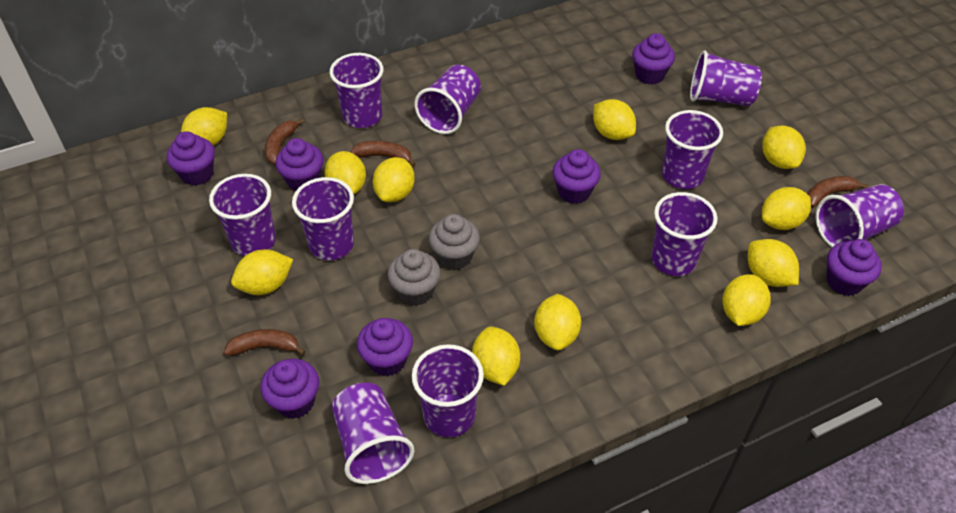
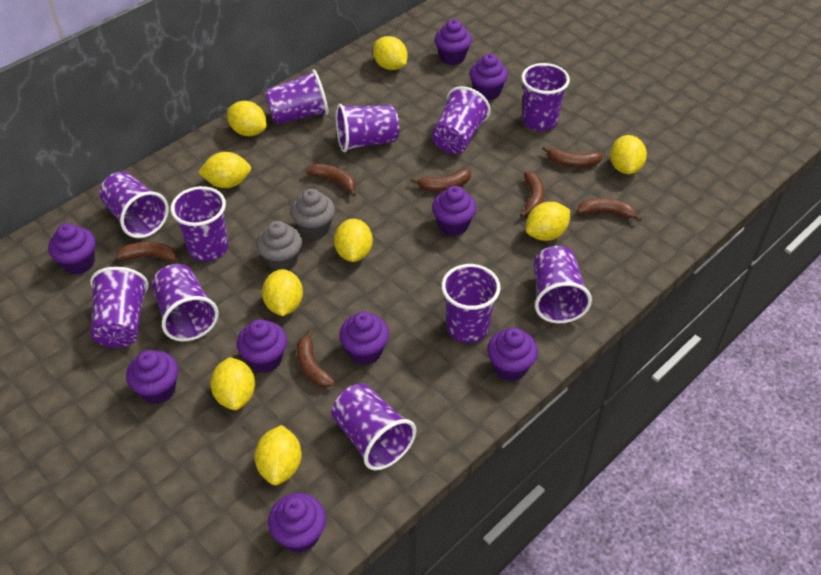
brown banana: [224,329,306,356] [265,118,305,164] [351,141,416,167] [808,176,869,207] = 4 -> [116,242,182,264] [297,329,335,388] [306,164,356,196] [411,168,471,191] [520,172,545,217] [542,146,603,167] [577,198,642,222] = 7
purple cup: [209,174,276,256] [292,177,354,260] [330,53,384,128] [331,383,414,484] [412,344,484,437] [414,65,481,134] [651,192,718,276] [662,110,723,189] [690,50,762,106] [816,184,904,248] = 10 -> [90,266,149,348] [99,172,169,238] [152,264,219,341] [171,186,228,261] [265,69,329,124] [331,383,416,470] [336,104,399,152] [432,86,491,154] [441,264,501,343] [521,63,570,131] [534,246,592,323] = 11
purple cupcake: [167,131,215,185] [261,358,319,419] [275,138,323,192] [357,318,413,376] [552,149,601,204] [632,33,675,85] [826,239,882,296] = 7 -> [48,223,96,275] [126,350,178,404] [237,319,287,373] [268,493,326,553] [339,312,389,365] [432,186,476,236] [435,19,472,65] [469,54,508,100] [487,328,538,381] = 9
yellow lemon: [181,107,227,146] [231,249,293,295] [324,151,366,195] [373,157,415,202] [472,327,520,386] [534,294,581,350] [593,99,636,140] [722,274,771,326] [748,239,799,287] [762,125,806,169] [762,187,811,230] = 11 -> [198,152,251,188] [210,357,255,410] [227,101,267,136] [254,425,302,485] [262,269,303,316] [334,219,373,262] [373,36,408,70] [526,202,570,241] [610,135,647,174] = 9

